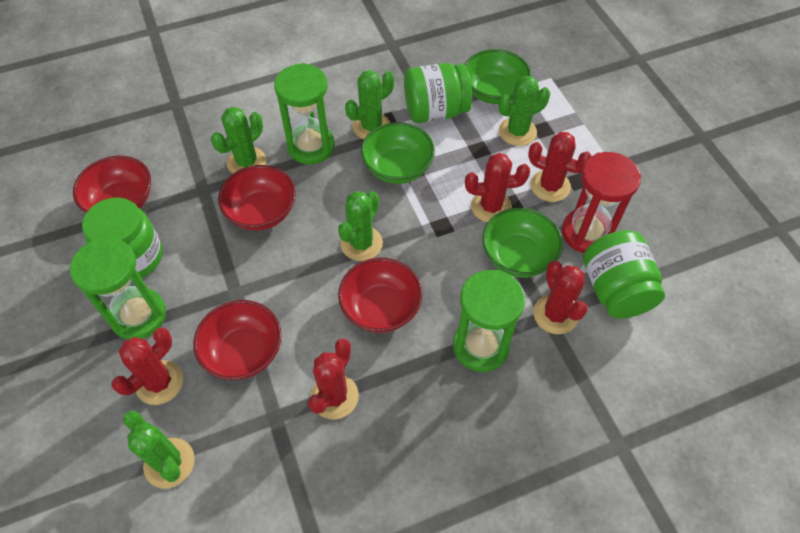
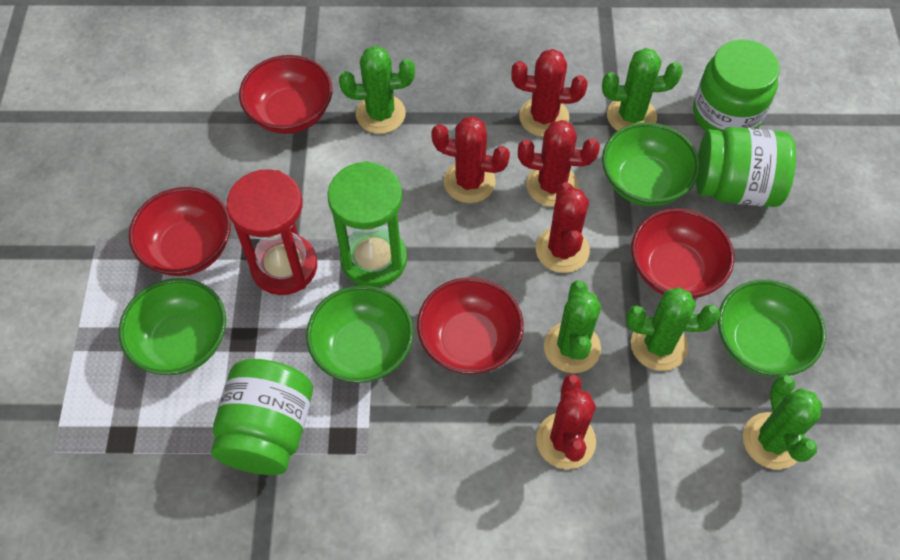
green bowl: [361,122,435,184] [465,49,531,104] [482,208,563,278] = 3 -> [119,278,226,375] [306,285,414,383] [602,122,700,206] [718,280,826,377] = 4
green hourglass: [70,237,166,339] [274,63,335,164] [453,269,525,372] = 3 -> [328,161,407,287] = 1

